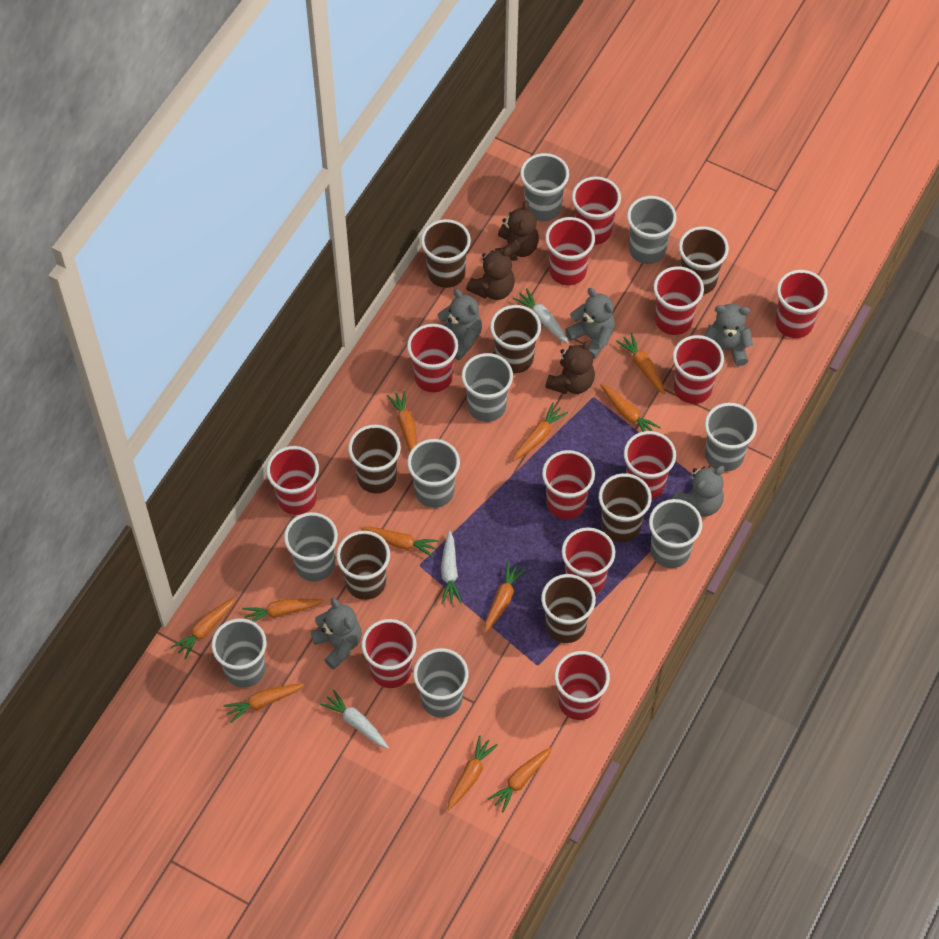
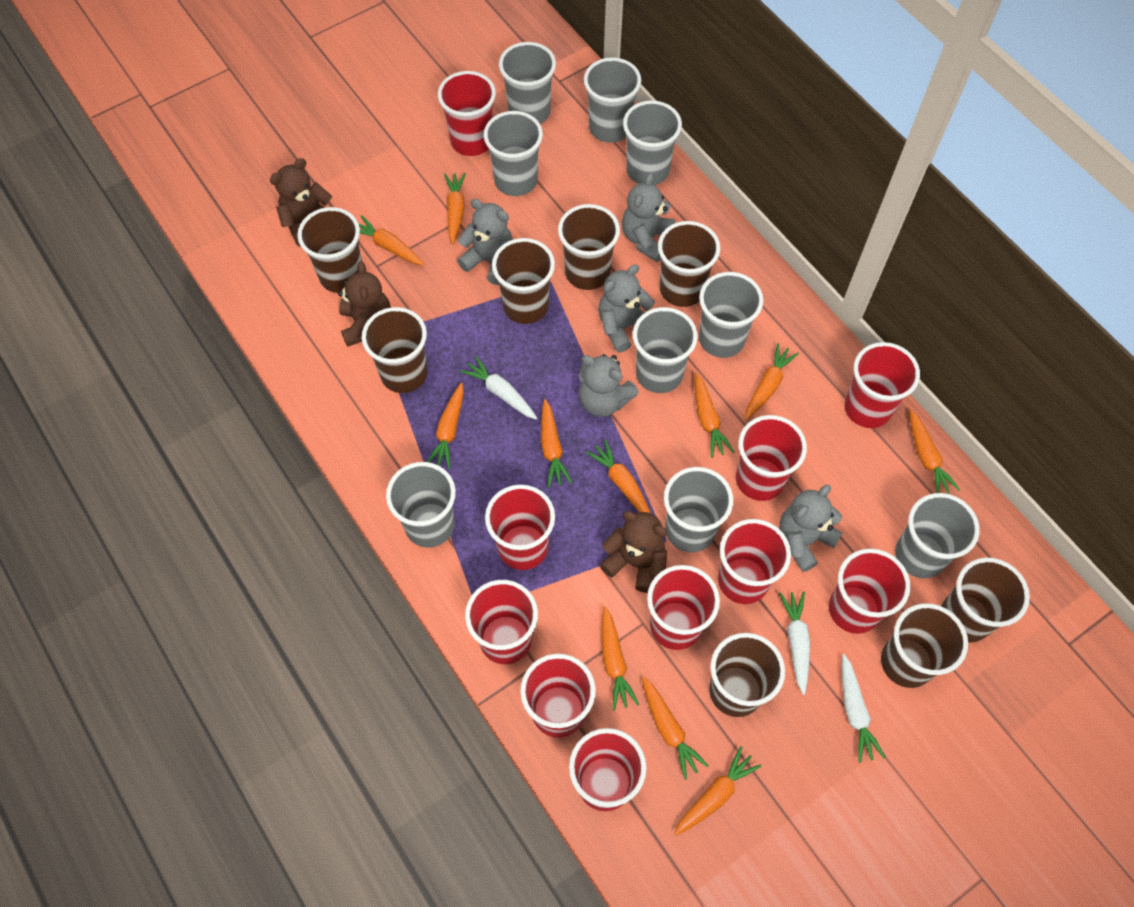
brown cup: [336,531,390,600] [348,424,401,494] [421,219,471,288] [490,305,541,374] [541,574,596,643] [599,473,652,542] [679,226,729,294] = 7 -> [297,207,362,293] [362,307,428,393] [492,238,555,324] [558,204,620,290] [658,221,720,307] [709,633,785,717] [881,603,968,688] [941,558,1030,643] = 8
red cup: [266,446,319,515] [362,619,417,688] [407,324,458,392] [542,450,595,519] [545,217,595,285] [554,651,610,720] [562,527,615,595] [572,176,621,245] [624,431,676,499] [654,266,704,335] [673,335,724,404] [776,270,828,338] = 12 -> [438,71,496,156] [465,580,538,664] [485,484,555,570] [520,654,596,738] [569,728,647,811] [647,565,720,650] [718,519,791,604] [736,415,807,501] [829,548,910,634] [844,342,920,428] = 10

